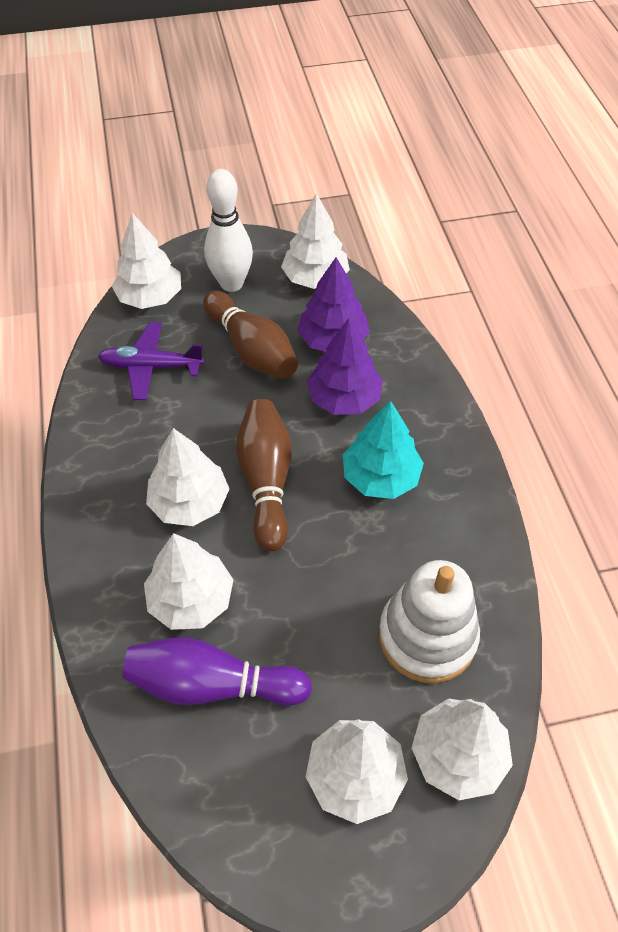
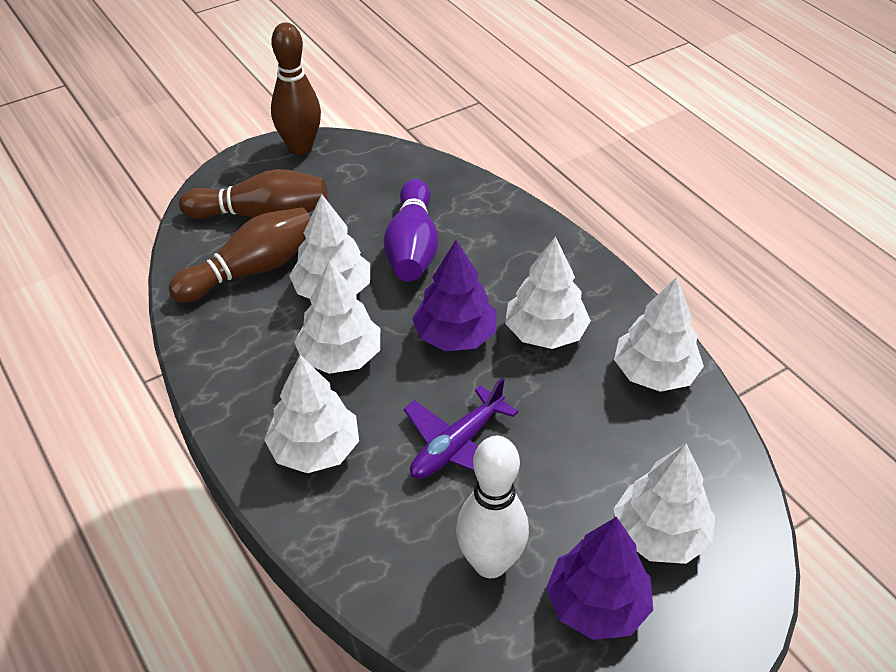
brown bowling pin: [203,291,298,379] [236,399,292,551] = 2 -> [169,207,311,303] [179,169,328,219] [271,22,321,155] = 3
turquoise tree: [343,401,424,499] = 1 -> none = 0
white stacking toy: [379,560,480,683] = 1 -> none = 0

